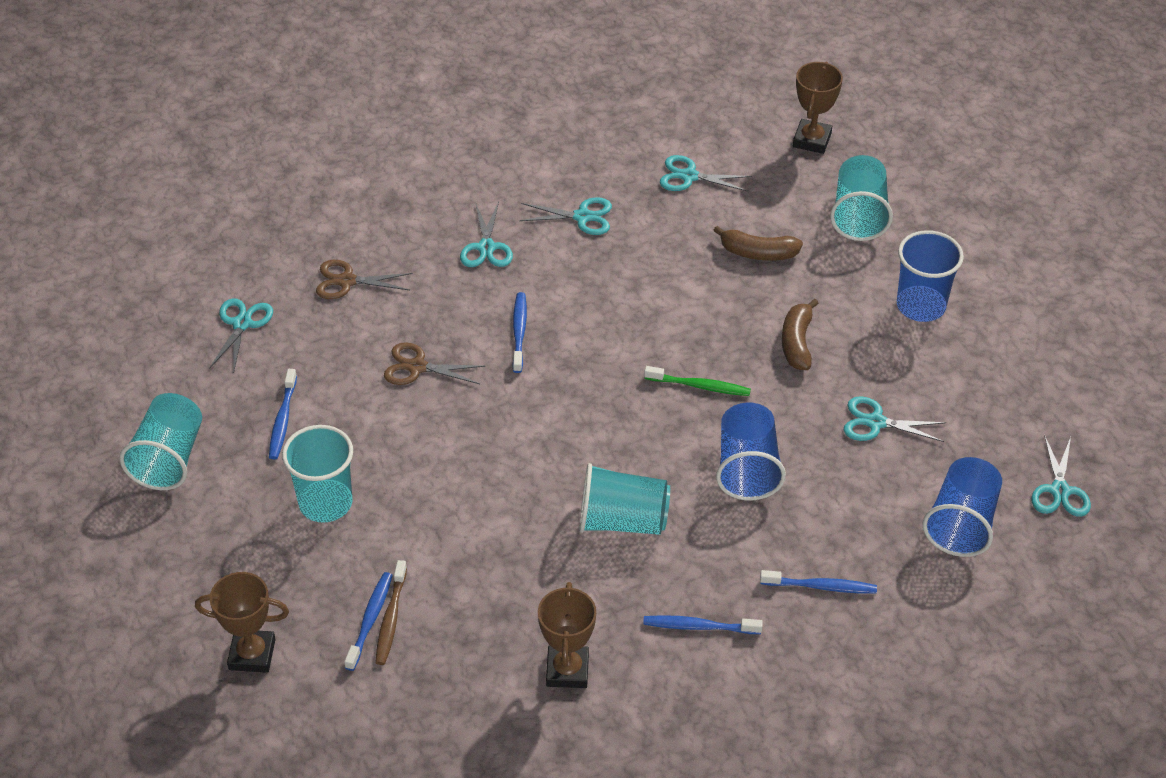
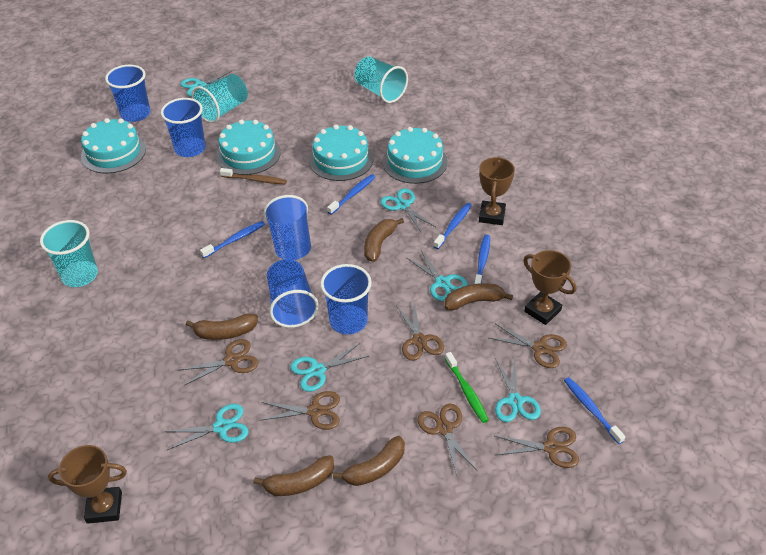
blue cup: [716,403,786,500] [897,230,964,322] [923,457,1002,557] = 3 -> [105,65,150,122] [161,98,206,157] [264,195,311,260] [267,259,319,328] [320,264,372,334] = 5
brown banana: [713,226,803,261] [782,299,819,370] = 2 -> [186,313,258,340] [253,455,334,496] [333,436,405,486] [364,218,404,262] [444,283,513,310] = 5
brown scissors: [316,260,412,299] [384,342,486,385] = 2 -> [179,339,258,385] [260,391,340,430] [396,303,444,361] [417,404,477,475] [489,324,567,368] [495,427,579,468] = 6
turquoise cake: none = 0 -> [81,118,146,174] [216,120,281,175] [309,125,373,181] [383,127,448,184] = 4
turquoise cup: [120,393,202,490] [282,425,353,523] [579,463,670,535] [830,155,893,241] = 4 -> [40,220,98,287] [192,74,248,123] [355,57,408,103] = 3

